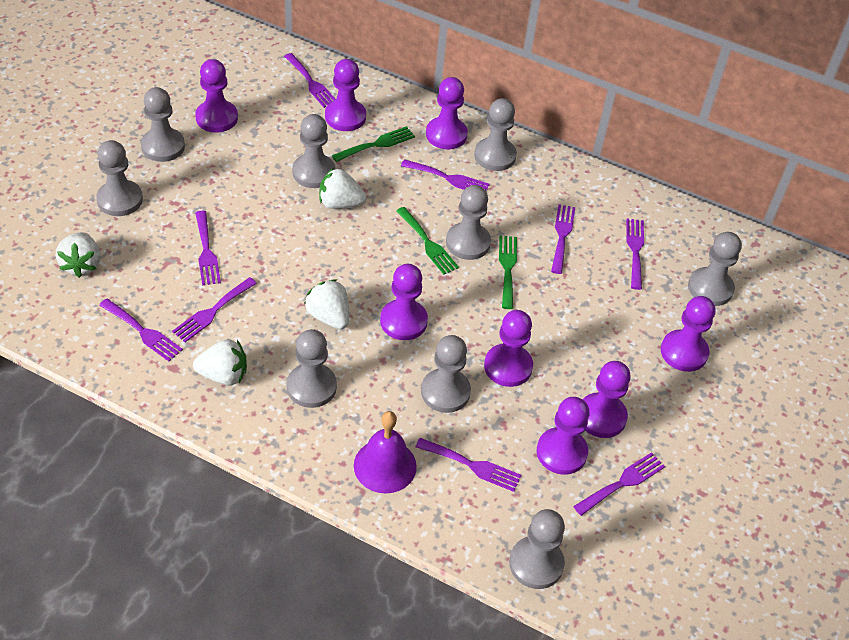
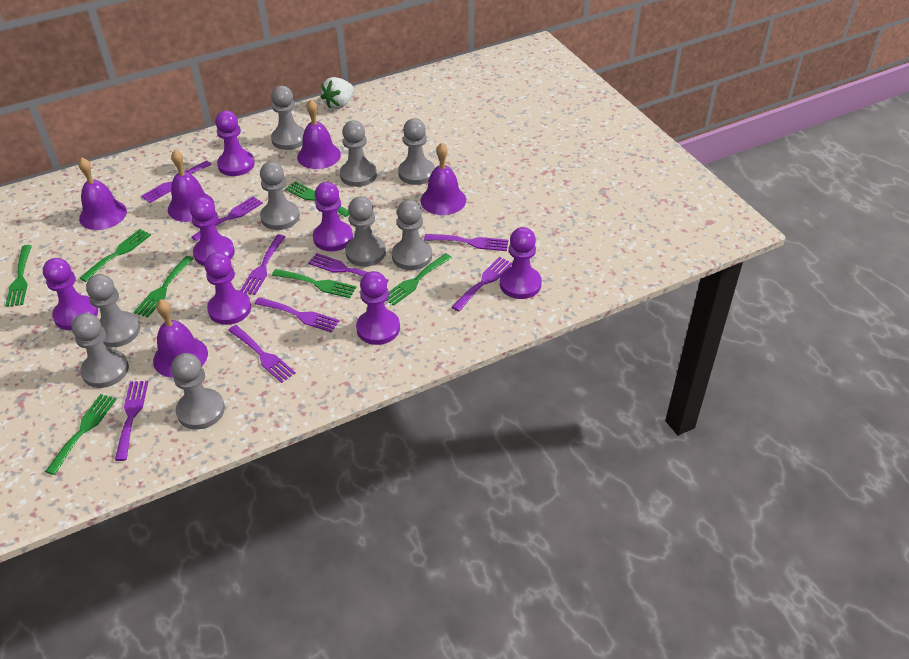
green fork: [332,126,415,162] [396,207,459,274] [499,236,517,309] = 3 -> [5,245,32,307] [45,394,117,475] [80,229,151,282] [133,256,194,318] [272,269,356,298] [285,181,350,217] [386,253,452,306] = 7
purple bell: [354,411,417,493] = 1 -> [78,158,127,230] [153,299,208,378] [168,150,214,222] [297,99,341,169] [420,143,466,215] = 5
purple pawn: [195,59,238,133] [325,59,366,131] [380,264,428,340] [426,77,468,149] [484,310,533,387] [537,397,590,475] [583,361,631,438] [661,296,715,372] = 8 -> [43,258,98,330] [190,197,235,266] [205,252,251,325] [215,111,255,176] [313,182,353,251] [356,271,400,345] [500,227,542,299] = 7
white strawberry: [56,232,101,278] [193,339,247,386] [304,279,349,329] [319,168,367,209] = 4 -> [321,77,354,109] = 1

